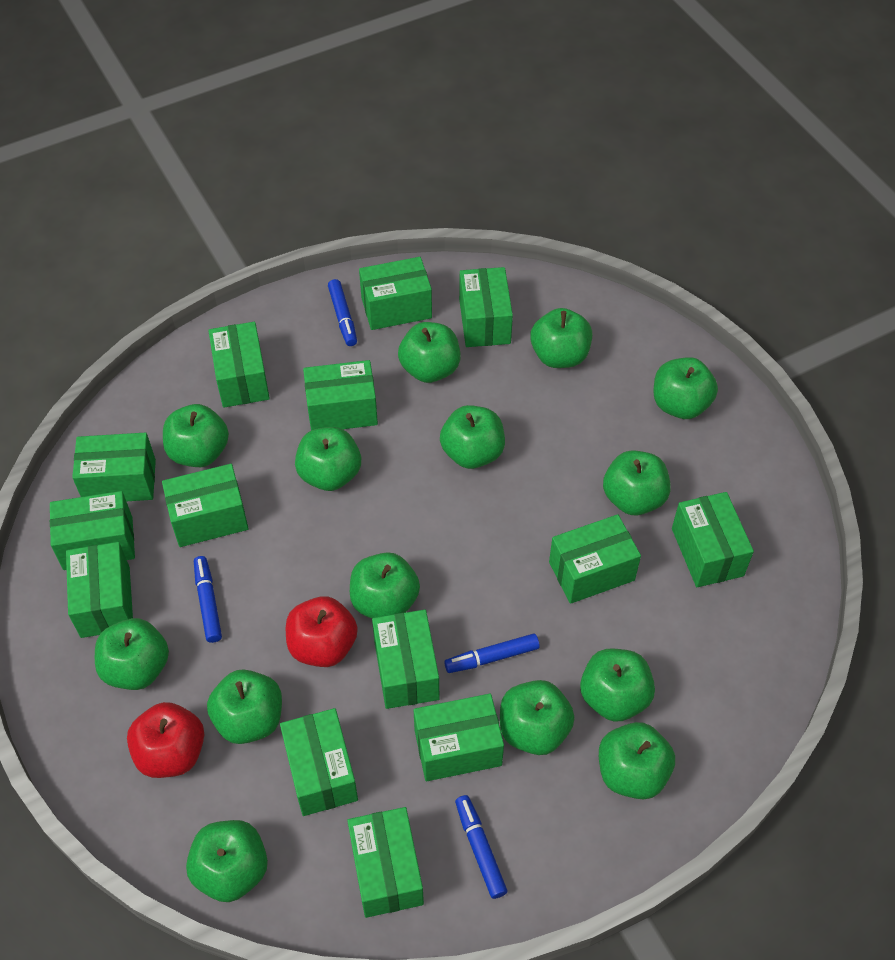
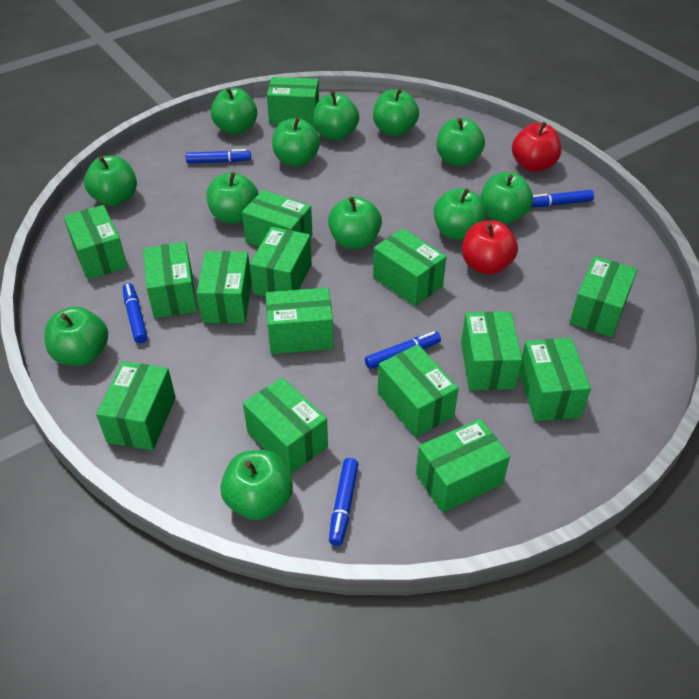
blue marker: [194,556,222,643] [328,279,357,346] [444,633,540,673] [455,795,507,899] = 4 -> [123,283,148,343] [186,149,251,164] [329,458,359,546] [365,331,441,369] [531,190,594,207] = 5
green apple: [95,618,169,690] [163,404,229,467] [186,820,268,902] [207,669,282,744] [295,427,361,491] [350,552,420,618] [398,322,461,383] [440,405,505,469] [500,680,575,755] [530,308,592,368] [580,649,655,722] [599,722,675,799] [603,450,671,515] [653,357,718,419] = 14 -> [44,306,108,366] [84,156,137,206] [206,172,258,223] [211,87,257,135] [220,450,293,520] [272,117,320,166] [313,91,359,140] [328,196,382,249] [373,88,419,136] [434,188,487,240] [437,118,485,166] [481,172,533,224] = 12
green box: [50,491,135,570] [66,542,133,638] [72,432,156,501] [162,464,249,547] [208,322,270,407] [280,708,358,816] [303,360,378,430] [347,807,424,918] [359,257,432,330] [372,610,439,709] [413,694,504,781] [459,267,513,347] [549,514,641,604] [672,492,754,587] = 14 -> [64,205,127,280] [96,361,176,450] [143,242,197,318] [197,251,252,324] [242,190,312,247] [243,378,328,474] [250,227,312,297] [266,288,333,354] [267,77,319,126] [373,229,446,306] [378,344,459,437] [416,419,510,513] [461,311,522,390] [519,338,591,422] [569,256,637,337] = 15

